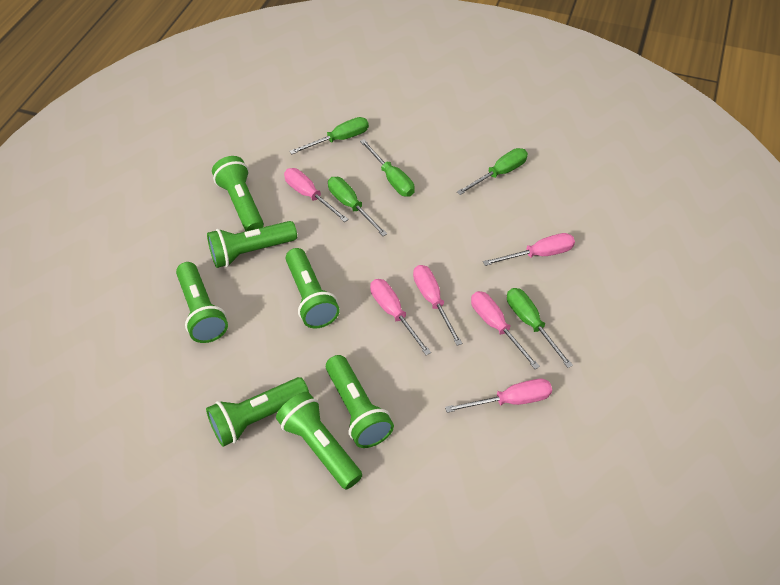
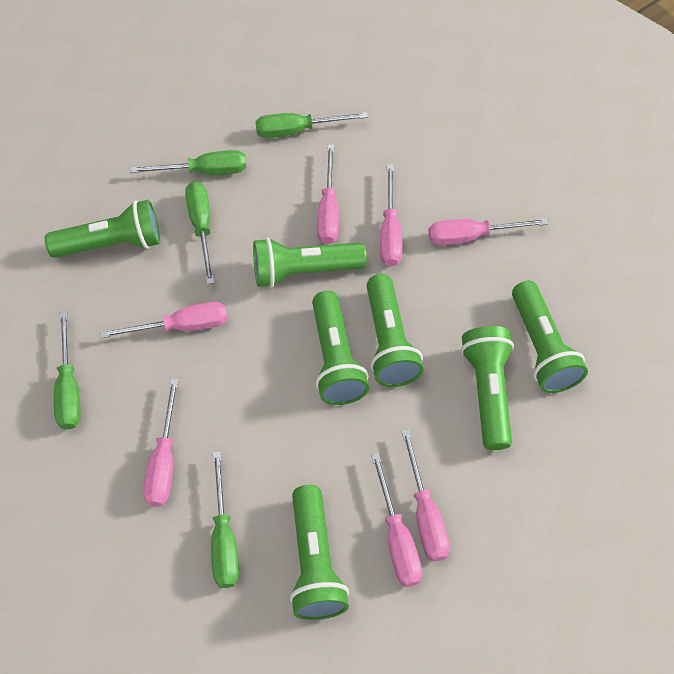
pink screwdriver: [284,168,349,222] [370,279,431,355] [413,265,462,346] [445,379,552,413] [471,291,540,369] [483,233,575,266] = 6 -> [100,302,227,338] [143,379,179,506] [317,145,339,244] [371,452,422,587] [380,165,402,266] [401,429,450,562] [428,218,548,245] = 7

